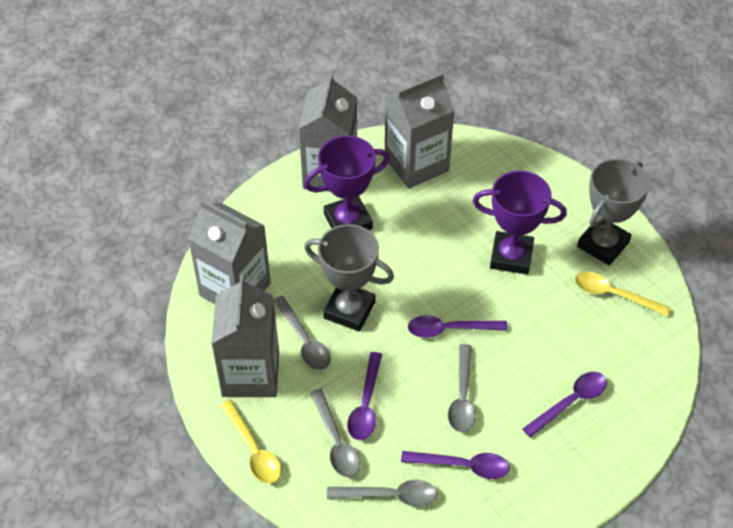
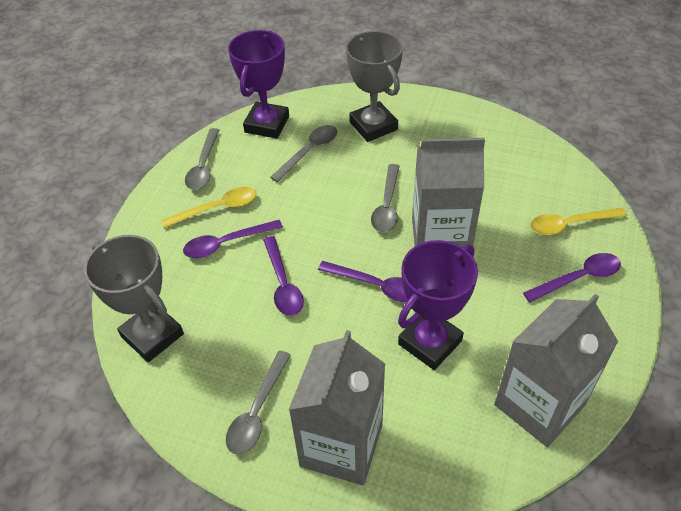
grey carton: [188,199,271,304] [211,276,279,397] [298,73,357,192] [385,73,455,189] = 4 -> [289,330,385,486] [412,138,485,247] [494,294,618,447] = 3

